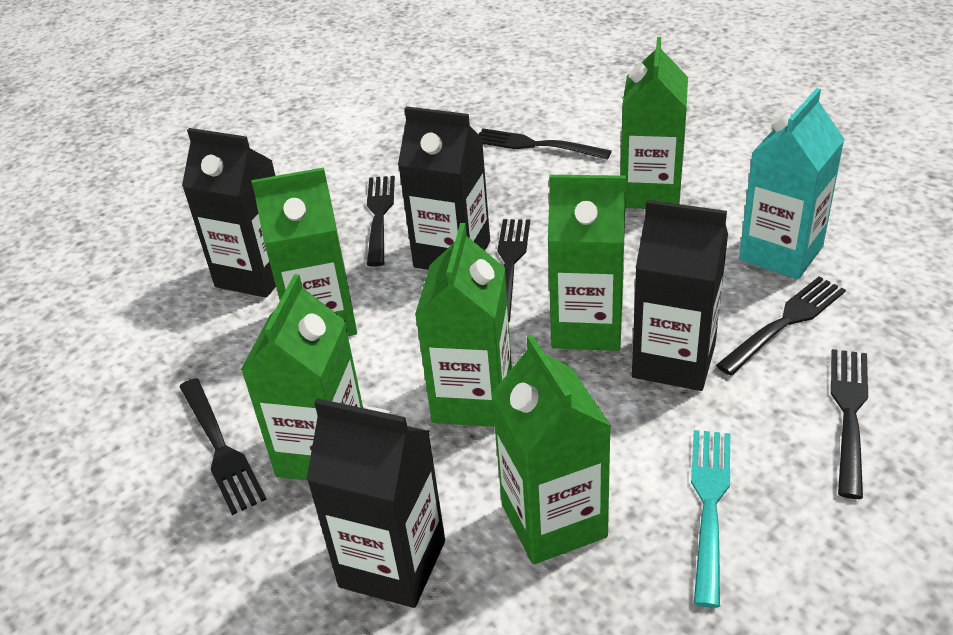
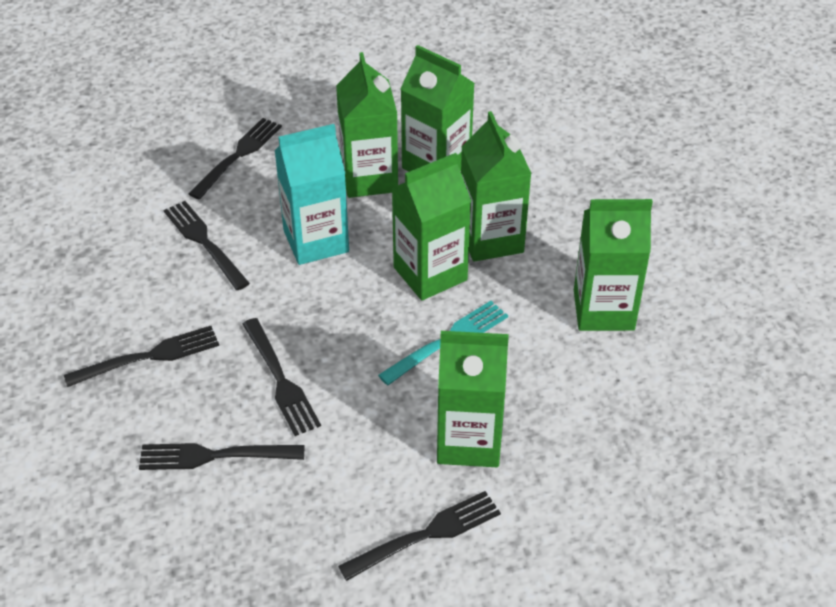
black carton: [182,128,276,298] [306,398,445,608] [398,106,490,270] [632,200,728,391] = 4 -> none = 0

